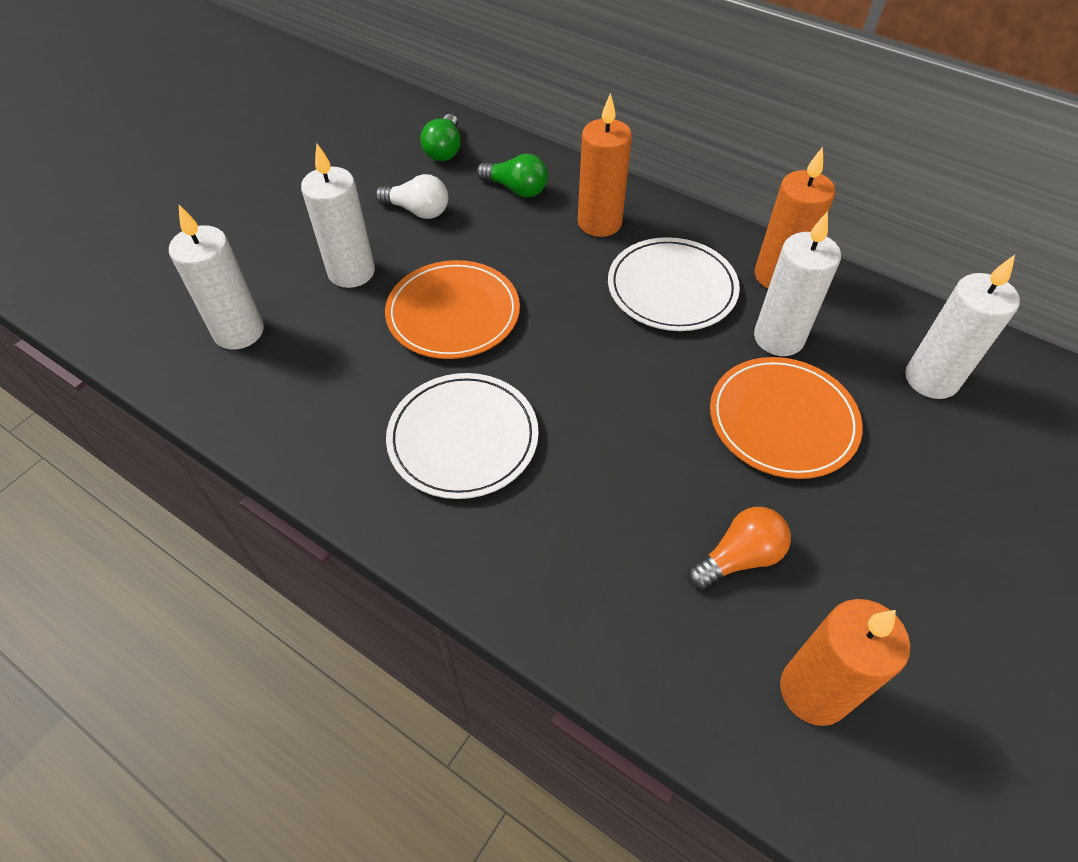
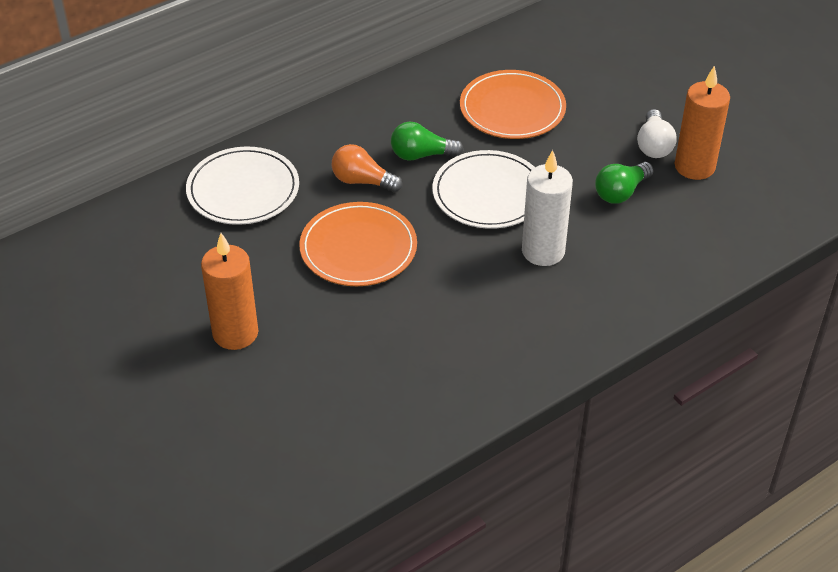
orange candle: [578,93,632,237] [755,147,836,288] [780,599,910,726] = 3 -> [201,233,258,350] [675,65,730,180] = 2
white candle: [169,205,264,350] [301,144,375,288] [754,211,841,356] [905,255,1020,399] = 4 -> [522,150,573,266] = 1

